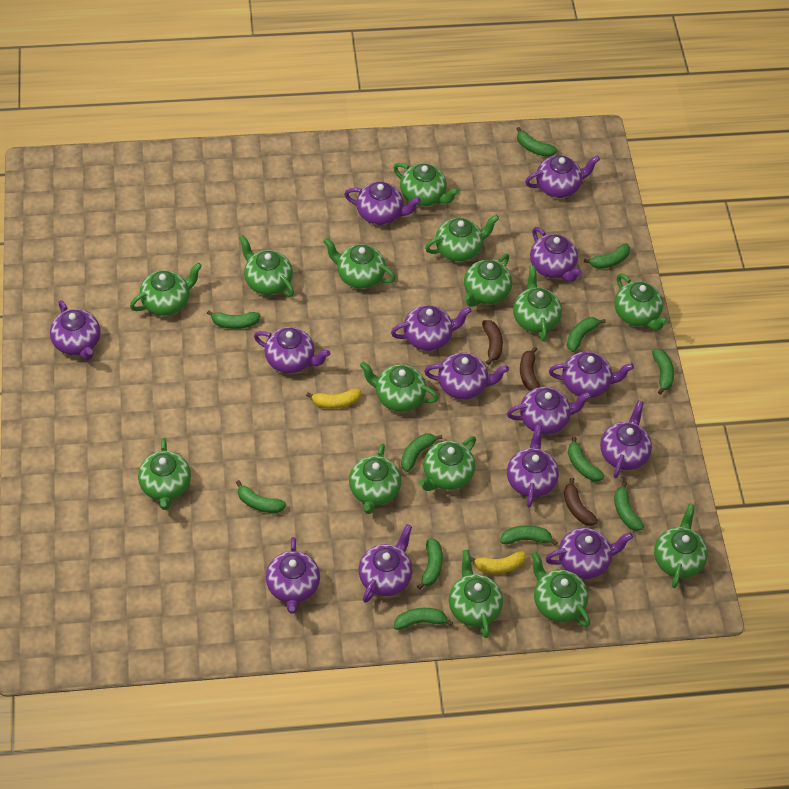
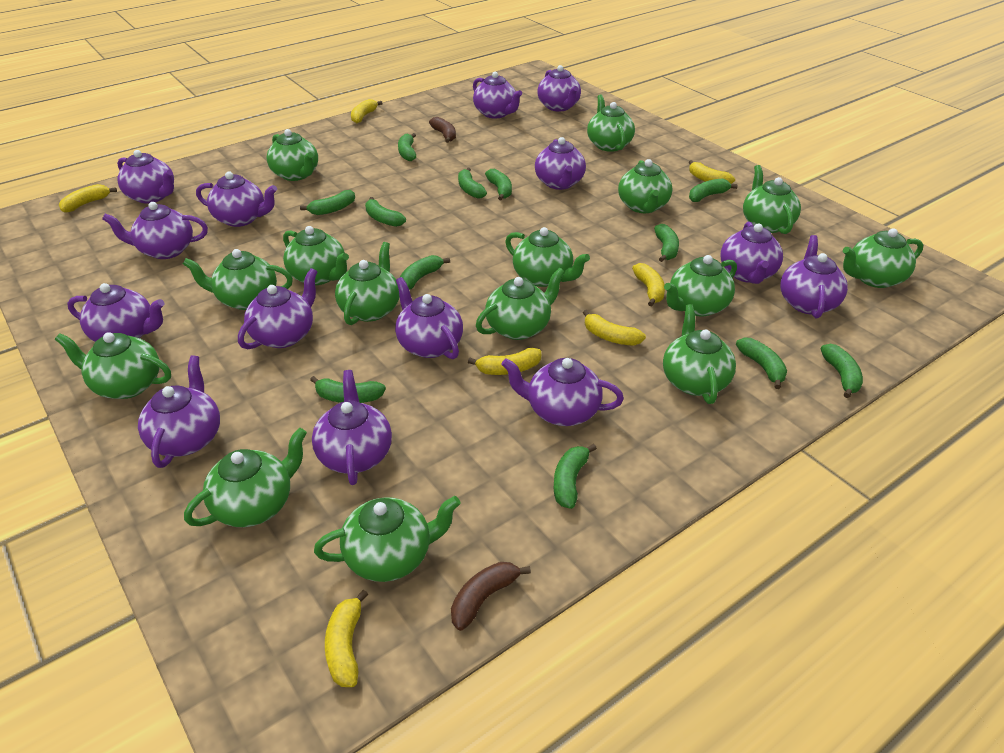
brown banana: [482,320,503,365] [520,347,540,391] [564,478,598,526] = 3 -> [429,117,456,143] [451,562,531,631] = 2
yellow banana: [306,389,361,409] [470,552,526,574] = 2 -> [59,184,117,213] [325,590,368,687] [351,99,383,123] [468,348,541,375] [583,310,646,346] [632,263,665,307] [689,160,735,184] = 7

